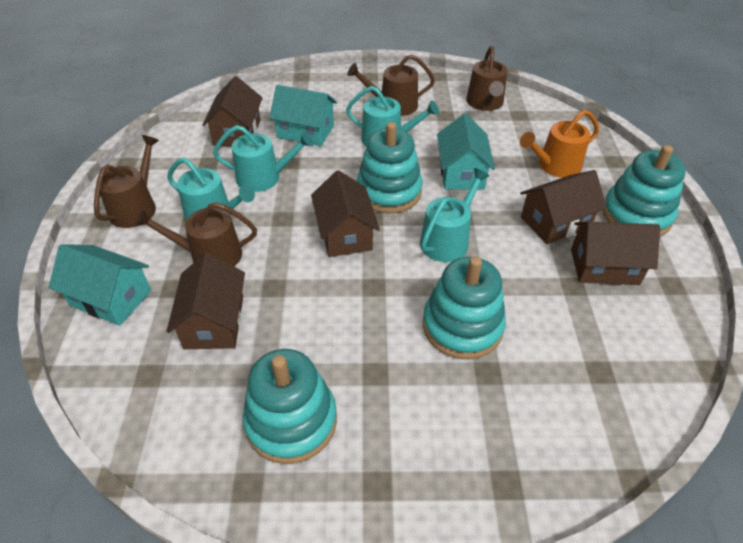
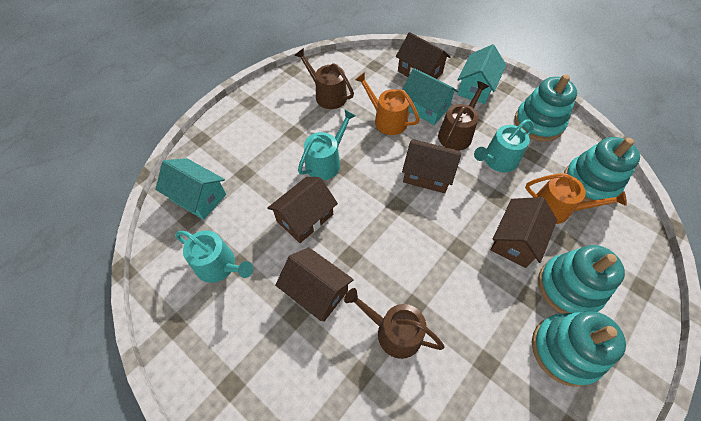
brown watering can: [94,135,159,228] [135,202,257,267] [347,55,435,116] [466,46,507,111] = 4 -> [294,48,354,109] [344,288,445,359] [438,81,489,151] = 3
orange watering can: [520,110,599,178] = 1 -> [355,72,420,135] [525,173,627,224] = 2
turquoise watering can: [167,158,255,221] [213,125,314,192] [346,86,439,147] [420,168,490,262] = 4 -> [175,230,253,283] [298,110,356,180] [474,119,534,172] = 3

